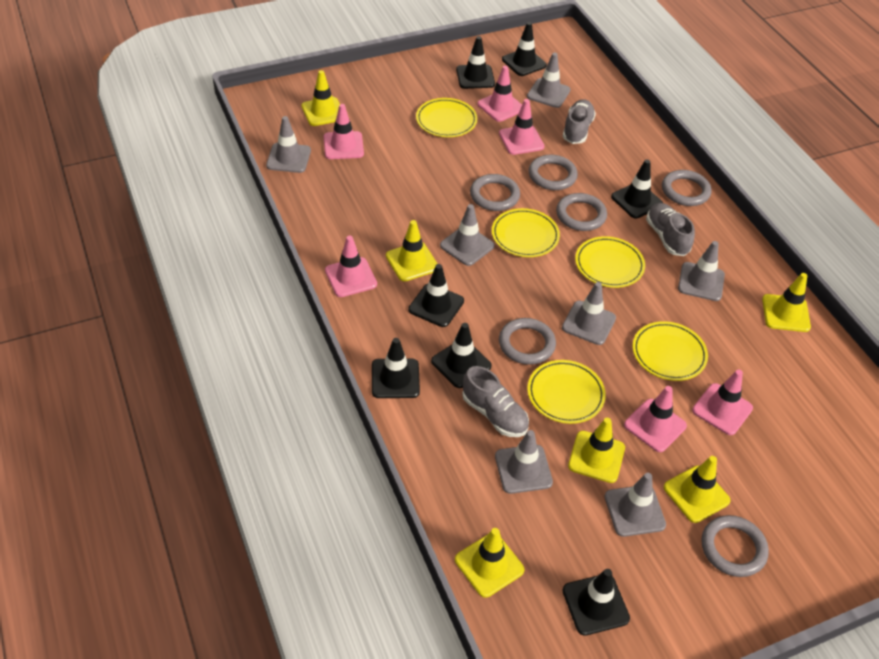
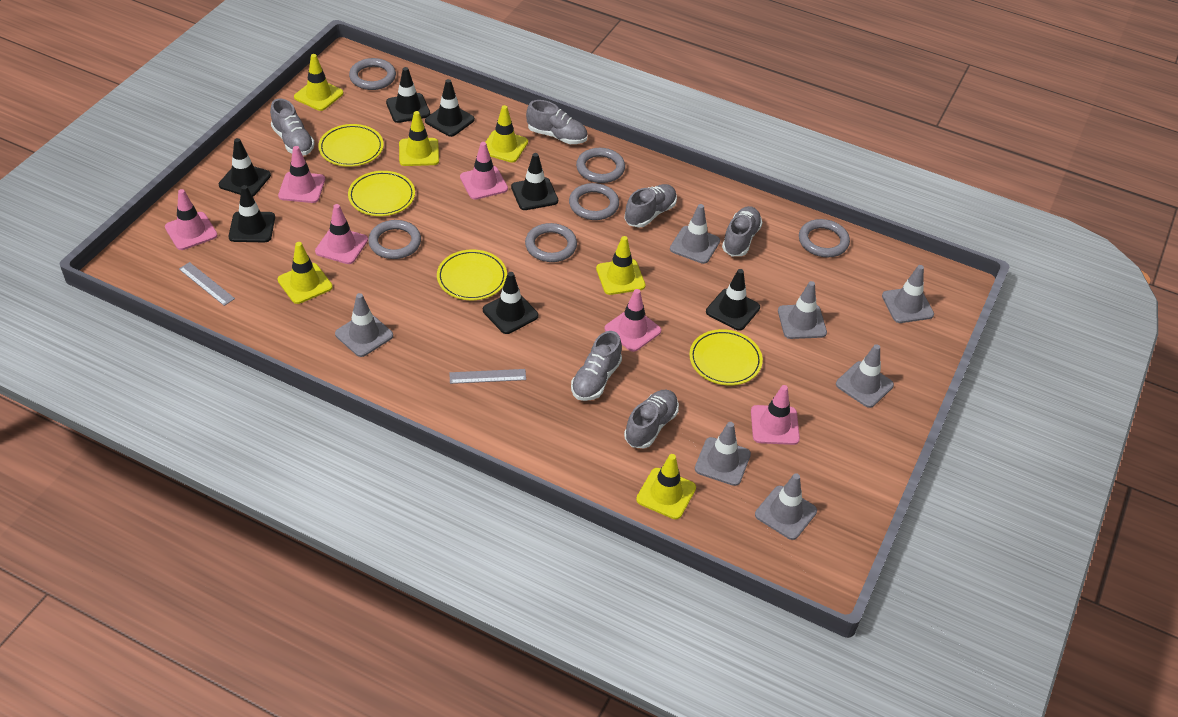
grey ruler: none = 0 -> [179,262,235,306] [449,369,526,384] = 2
grey shoe: [462,366,529,437] [563,99,596,144] [646,203,695,256] = 3 -> [270,98,315,155] [526,100,588,144] [571,331,622,401] [624,184,677,228] [624,390,679,449] [722,206,763,256] = 6
yellow plate: [416,98,477,137] [492,208,560,257] [527,360,606,424] [575,236,645,288] [633,321,708,381] = 5 -> [318,124,384,167] [348,171,415,216] [437,250,507,300] [689,329,763,385] = 4

